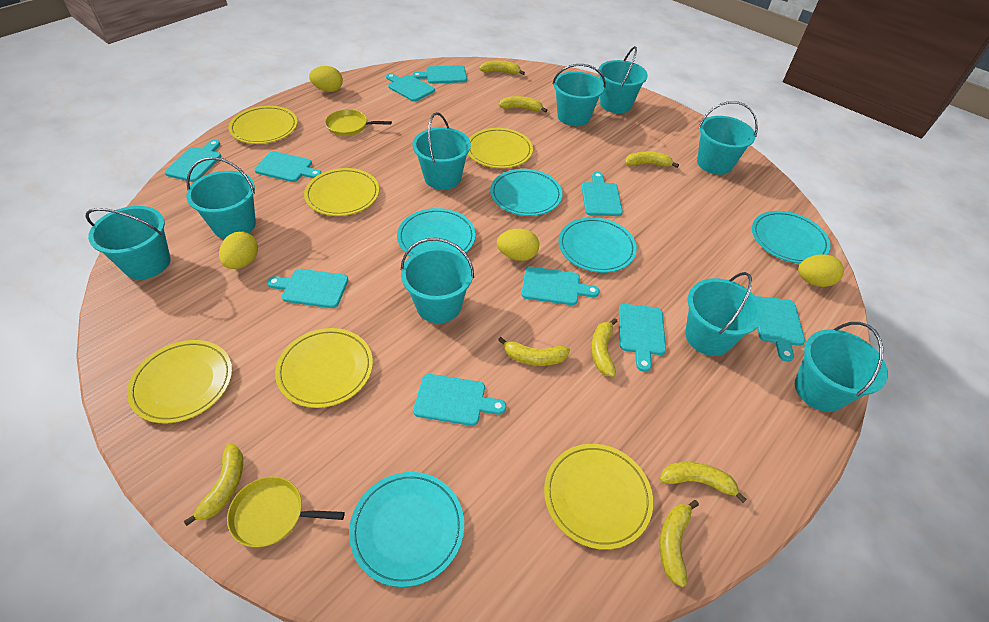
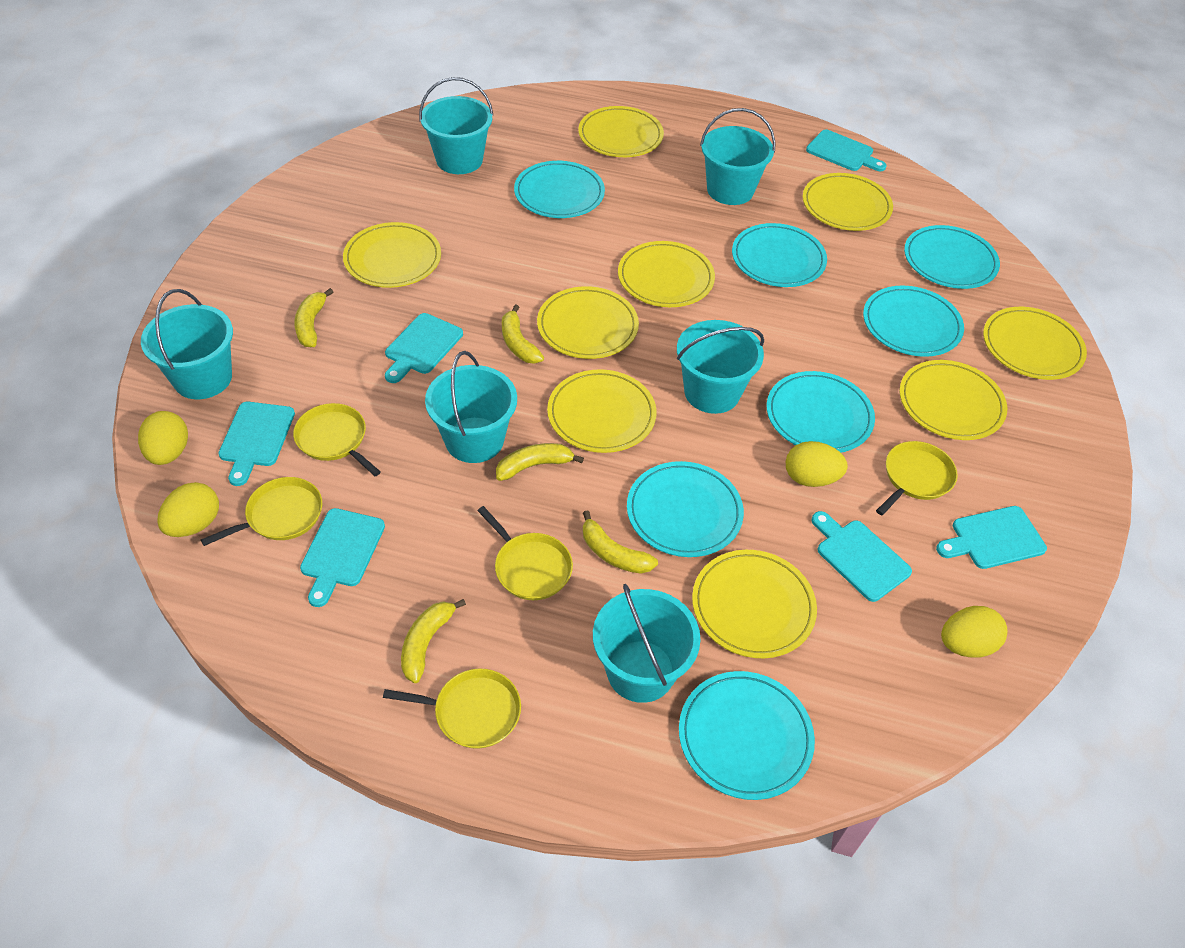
turquoise bucket: [86,206,171,279] [186,157,256,239] [401,238,474,323] [413,112,471,190] [553,64,606,126] [598,46,648,113] [685,272,763,356] [697,101,758,175] [795,322,888,412] = 9 -> [141,289,233,399] [419,77,493,174] [425,351,517,463] [593,584,701,703] [677,320,764,414] [700,108,775,205] = 6
turquoise cutting board: [165,140,221,182] [254,151,321,182] [267,269,348,308] [386,73,435,102] [412,65,467,84] [413,374,506,426] [521,267,600,305] [582,172,623,216] [619,304,666,372] [755,296,805,362] = 10 -> [218,402,295,486] [300,508,385,607] [385,313,463,383] [806,130,887,171] [811,511,912,602] [936,506,1047,569] = 6
turquoise plate: [349,472,464,587] [397,208,476,256] [490,169,562,216] [558,217,637,273] [752,211,831,263] = 5 -> [514,161,605,218] [627,461,744,557] [679,671,815,800] [732,223,827,287] [767,371,875,453] [863,285,964,357] [904,225,1000,289] = 7
yellow banana: [184,443,243,526] [479,60,525,75] [498,96,547,113] [498,337,570,366] [591,318,618,377] [625,152,679,168] [660,462,747,503] [660,500,699,587] = 8 -> [294,288,333,347] [401,599,466,683] [496,443,584,481] [502,304,544,364] [583,510,658,574] = 5
yellow pan: [227,476,345,547] [325,109,392,136] = 2 -> [201,477,322,546] [293,403,381,476] [383,669,521,749] [477,506,573,600] [876,441,958,515] = 5
yellow plate: [127,340,232,423] [229,106,298,144] [275,328,373,408] [304,168,379,216] [468,128,533,168] [544,444,653,550] = 6 -> [343,222,441,288] [537,286,639,359] [547,369,657,453] [578,106,664,157] [618,241,715,307] [692,550,817,658] [803,173,893,231] [899,360,1007,440] [983,307,1087,380] = 9

